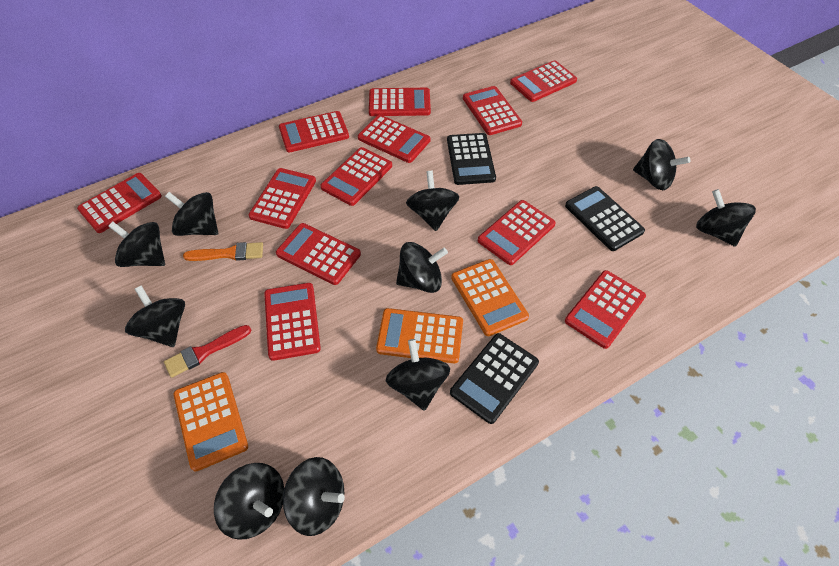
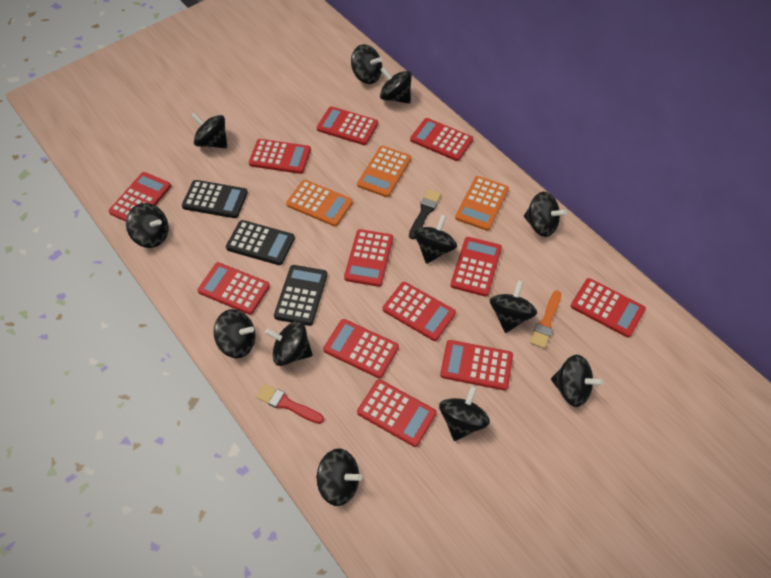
black brush: none = 0 -> [409,190,441,239] = 1
black spinning top: [108,221,165,267] [125,285,185,347] [165,192,218,236] [214,463,284,540] [283,457,345,536] [386,339,450,411] [396,242,448,293] [406,171,459,231] [633,139,690,190] [696,189,756,247] = 10 -> [126,203,169,248] [191,113,227,148] [214,309,256,358] [265,321,313,366] [316,449,362,506] [351,44,382,84] [380,67,412,104] [414,215,457,264] [439,386,490,441] [490,280,537,333] [524,192,567,237] [551,355,604,407] = 12

